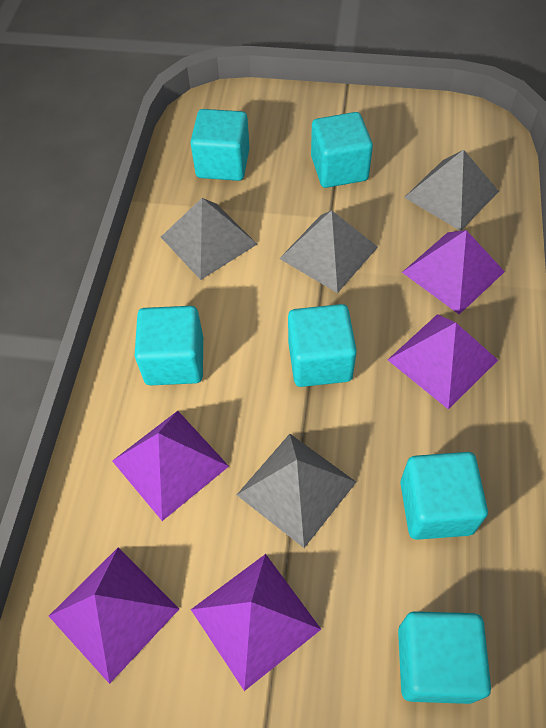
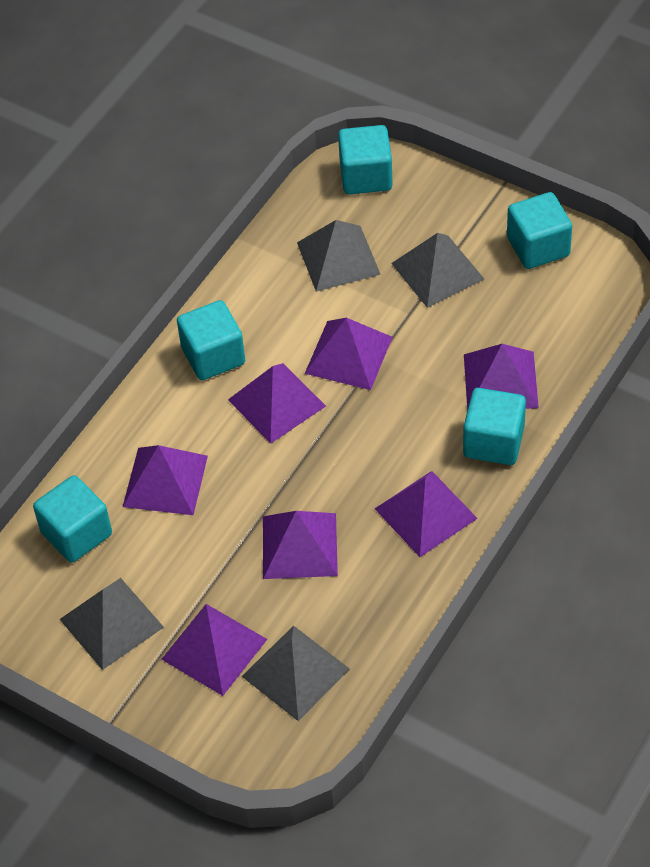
purple pyramid: [49,548,179,684] [112,411,229,521] [191,554,321,691] [388,314,498,410] [402,230,505,315] = 5 -> [123,445,208,515] [161,604,267,696] [228,363,326,444] [263,511,338,579] [305,318,392,390] [375,471,478,557] [464,344,539,410] = 7
turquoise cube: [135,306,203,385] [190,109,250,181] [288,304,357,387] [311,112,373,188] [398,611,491,704] [400,452,488,540] = 6 -> [33,475,112,563] [177,300,245,380] [338,125,393,194] [463,388,526,465] [507,192,572,269] = 5

